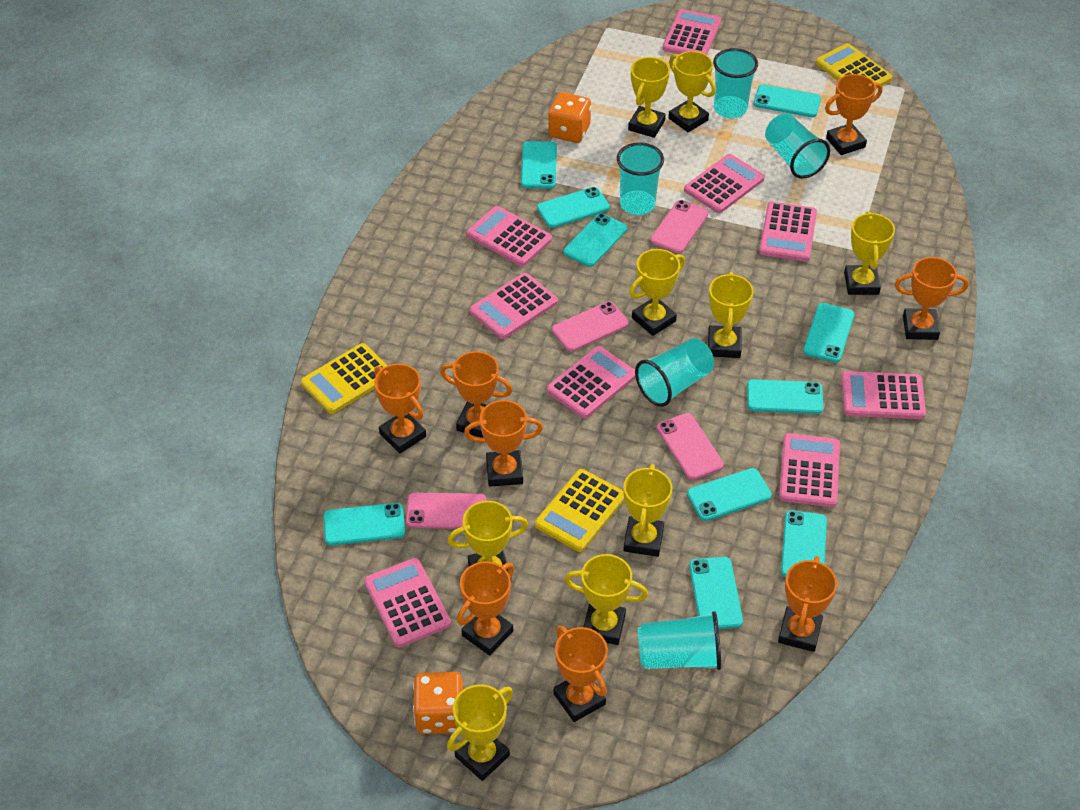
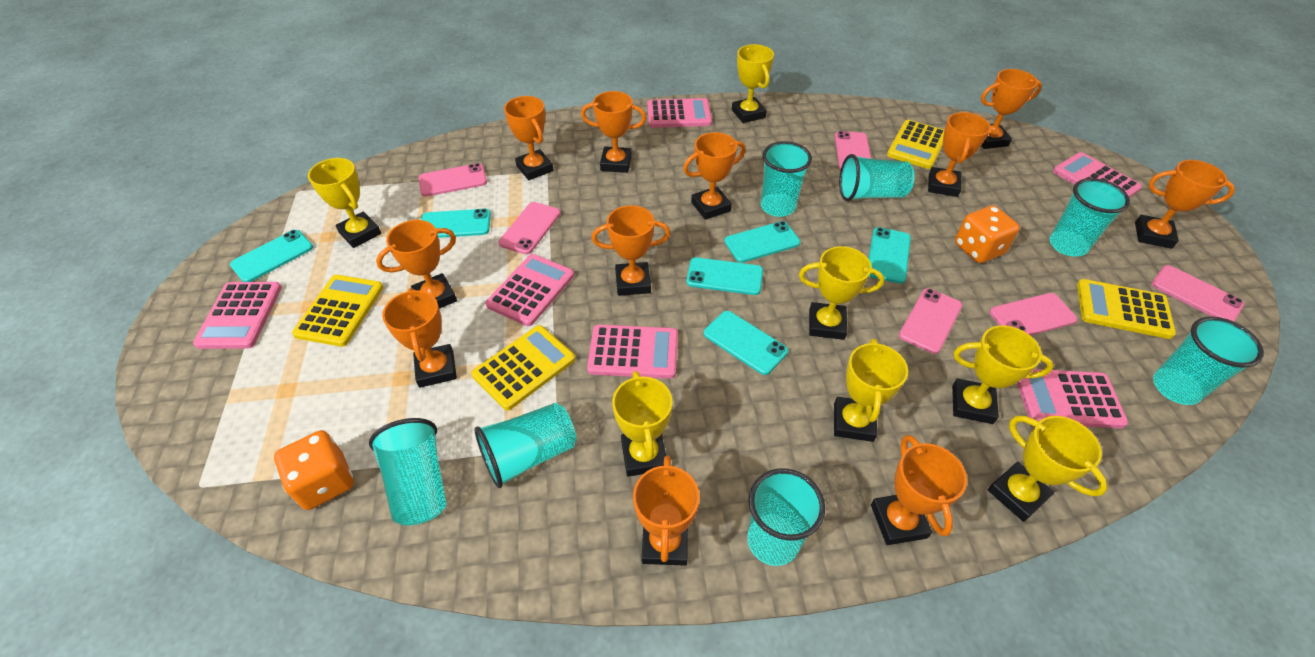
orange trophy: [374,364,426,453] [440,351,513,438] [457,561,514,656] [464,400,543,487] [554,626,608,722] [778,556,837,652] [825,74,882,155] [895,257,969,340] = 8 -> [376,220,457,309] [382,288,457,388] [504,96,554,180] [581,91,646,173] [592,205,670,296] [633,455,700,566] [683,132,746,220] [871,435,967,545] [928,112,991,197] [981,69,1042,149] [1135,160,1235,249] = 11
pink calculator: [364,558,451,648] [467,206,552,267] [470,273,558,339] [547,346,636,419] [662,9,721,55] [684,154,765,213] [759,202,817,262] [779,433,840,507] [841,371,926,419] = 9 -> [193,282,282,349] [485,254,574,326] [587,324,678,379] [647,98,712,128] [1017,369,1128,428] [1053,152,1142,198] = 6
pink phone: [406,493,487,529] [552,301,629,352] [650,200,709,253] [657,413,724,480] = 4 -> [419,163,487,197] [498,202,561,255] [835,131,871,170] [899,288,962,354] [990,293,1077,335] [1151,265,1244,321] = 6
turquoise cup: [617,142,664,215] [635,338,714,407] [638,611,721,670] [713,48,758,118] [765,113,830,179] = 5 -> [369,418,446,525] [474,403,576,488] [747,468,825,566] [761,141,812,217] [839,154,915,201] [1050,178,1130,256] [1153,316,1264,405] = 7
turquoise phone: [323,503,405,546] [521,141,557,189] [537,187,610,228] [564,213,627,267] [687,468,772,521] [689,557,743,629] [747,379,823,414] [754,84,821,117] [781,510,827,577] [803,303,854,363] = 10 -> [230,230,313,282] [421,209,491,238] [686,257,763,295] [704,311,788,375] [724,221,800,263] [869,227,911,284] = 6
yellow calculator: [301,343,388,414] [535,469,624,552] [816,43,892,89] = 3 -> [292,275,384,347] [471,325,576,410] [887,120,944,169] [1077,279,1176,339] = 4
yellow trophy: [447,501,528,579] [447,684,513,781] [564,554,648,645] [623,464,672,557] [628,57,670,138] [629,249,685,336] [669,51,716,132] [708,272,754,358] [844,211,895,295] = 9 -> [308,158,381,248] [612,371,673,477] [732,44,774,123] [799,246,885,340] [834,339,908,442] [952,325,1054,424] [988,416,1108,522] = 7

